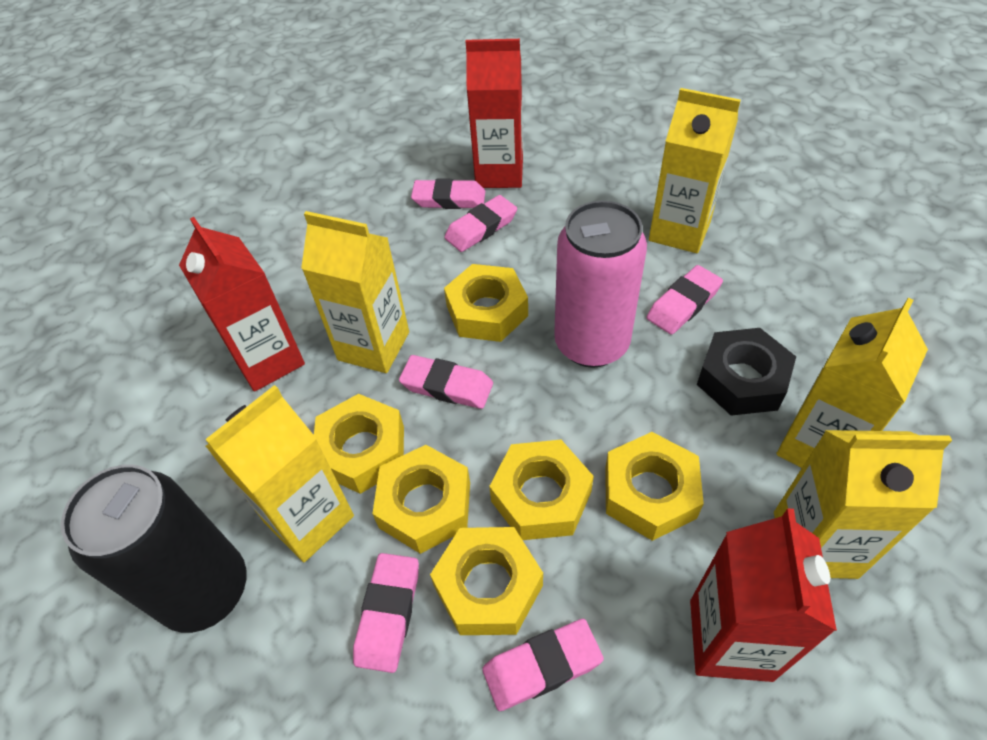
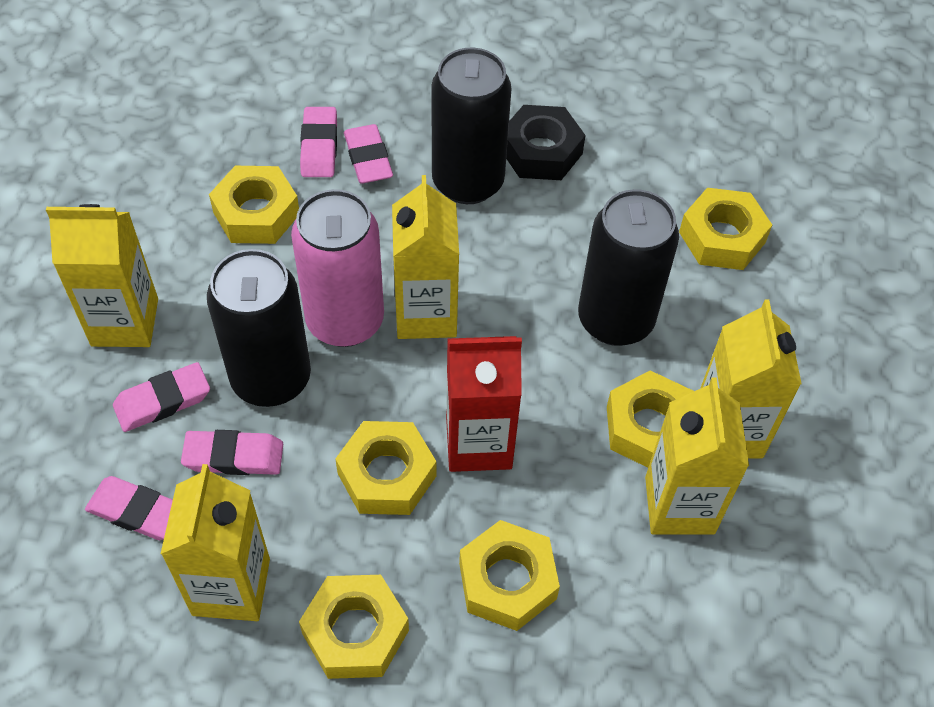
black can: [61,465,246,633] = 1 -> [207,249,311,407] [431,48,511,204] [578,189,679,346] = 3
pink eraser: [353,553,419,673] [399,355,493,409] [411,179,485,209] [444,195,517,252] [482,619,604,711] [646,265,723,335] = 6 -> [85,476,173,540] [113,362,210,432] [181,430,283,475] [300,107,337,177] [344,124,393,184] = 5
red carton: [179,217,305,392] [466,39,523,188] [690,508,837,682] = 3 -> [446,336,522,472] = 1

